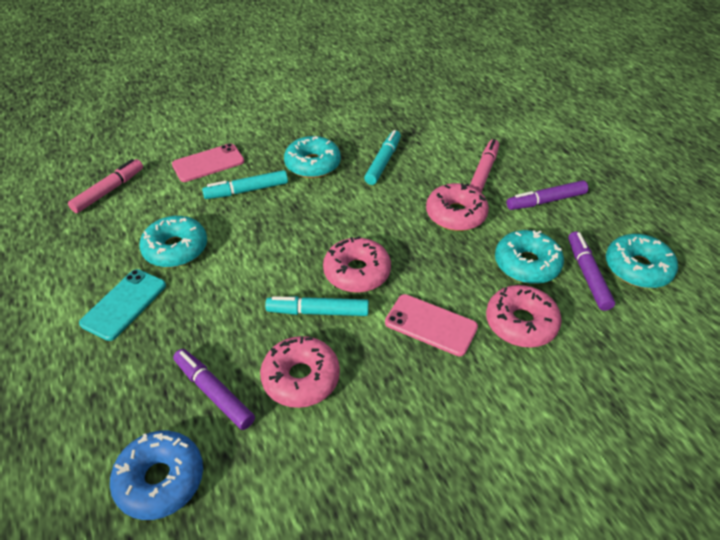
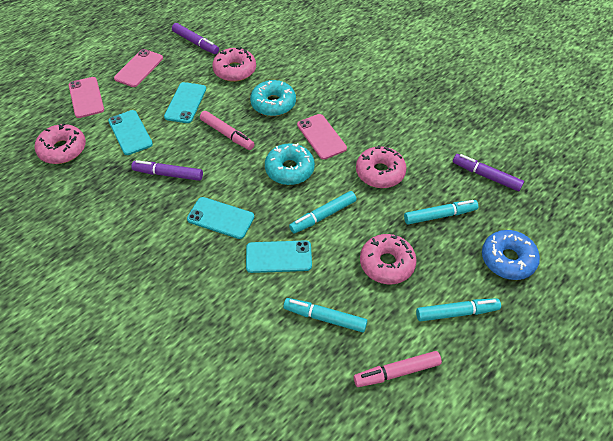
pink phone: [172,143,244,182] [385,294,478,356] = 2 -> [69,77,104,118] [114,49,163,87] [297,114,347,160] = 3
turquoise donut: [139,216,207,267] [284,136,341,178] [495,230,564,284] [606,234,678,288] = 4 -> [250,80,296,116] [265,143,315,185] = 2
turquoise marker: [202,170,288,199] [265,296,369,316] [364,130,401,185] = 3 -> [283,298,367,332] [289,191,357,233] [404,200,478,224] [416,298,501,322] = 4
turquoise phone: [79,269,166,341] = 1 -> [108,110,153,155] [164,82,206,123] [187,197,254,239] [246,240,312,273] = 4

